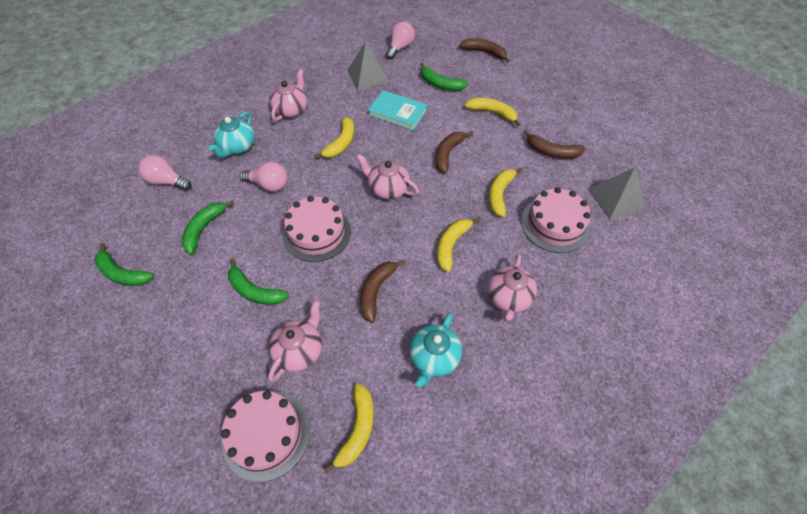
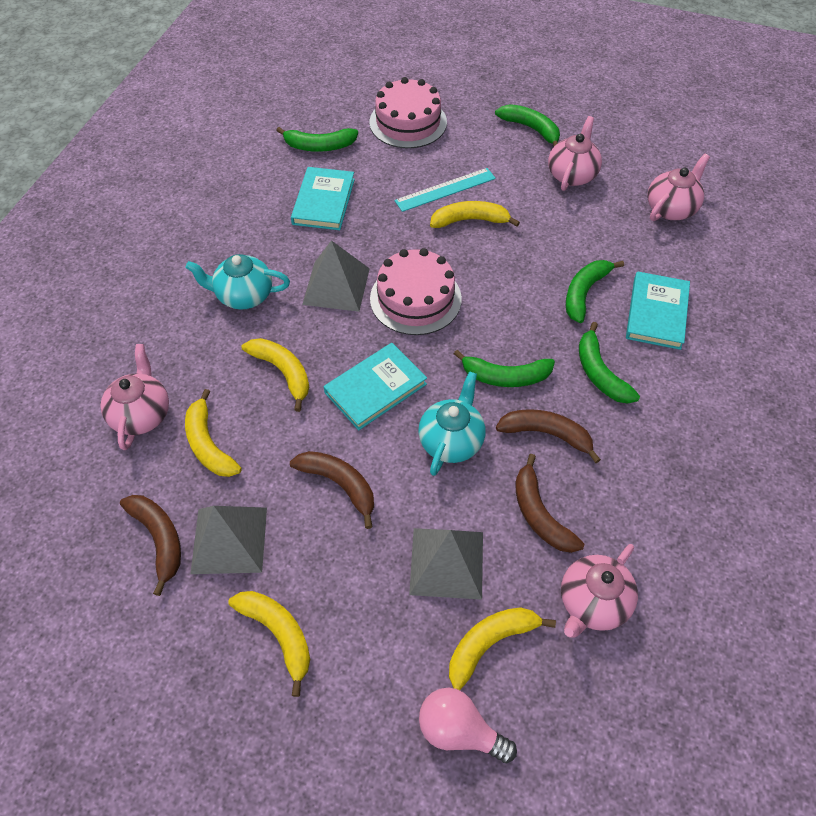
green banana: [95,243,154,286] [181,201,234,255] [228,259,289,305] [420,63,469,91] = 4 -> [276,127,358,152] [454,350,555,387] [495,104,560,146] [566,260,624,323] [579,322,640,404] = 5
grey pyramid: [347,42,390,91] [588,167,646,220] = 2 -> [190,506,267,574] [302,240,370,312] [409,528,483,600] = 3
pink cake: [221,391,310,482] [282,196,351,262] [521,187,591,253] = 3 -> [370,77,447,148] [370,248,462,335] = 2
pink light bulb: [138,155,191,191] [240,162,288,192] [386,21,415,59] = 3 -> [419,688,517,763] = 1
turquoise book: [368,90,427,130] = 1 -> [291,167,355,230] [324,343,427,430] [626,271,690,350] = 3
turquoise ruler: none = 0 -> [394,168,496,212] = 1

